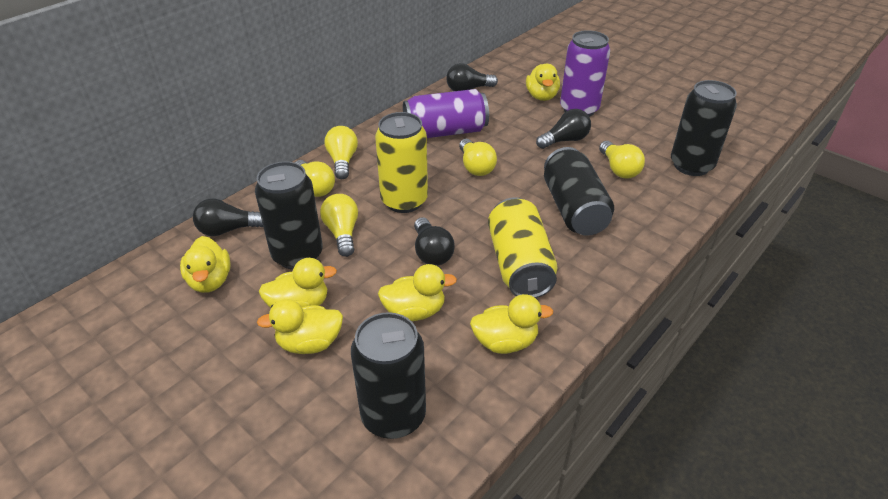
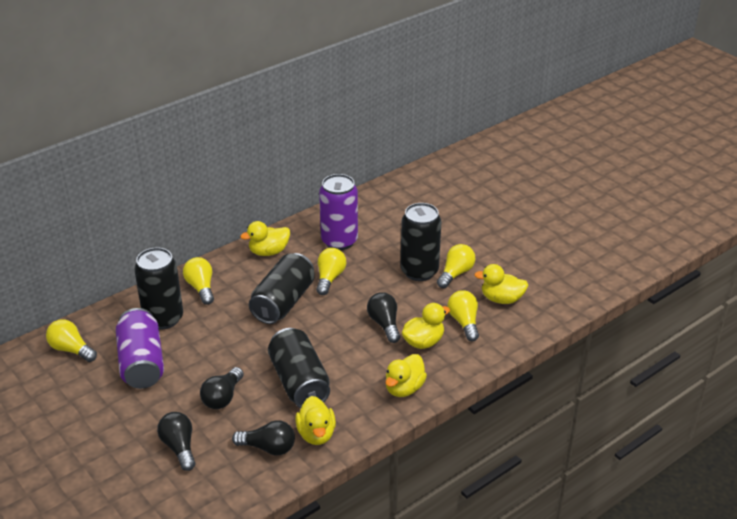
yellow can: [375,112,428,213] [488,197,557,298] = 2 -> none = 0
yellow duck: [180,236,231,293] [257,299,343,354] [259,258,337,308] [378,264,457,321] [470,294,553,354] [526,64,560,101] = 6 -> [240,221,290,256] [295,396,336,445] [385,354,427,397] [402,303,450,349] [474,264,528,304] = 5

